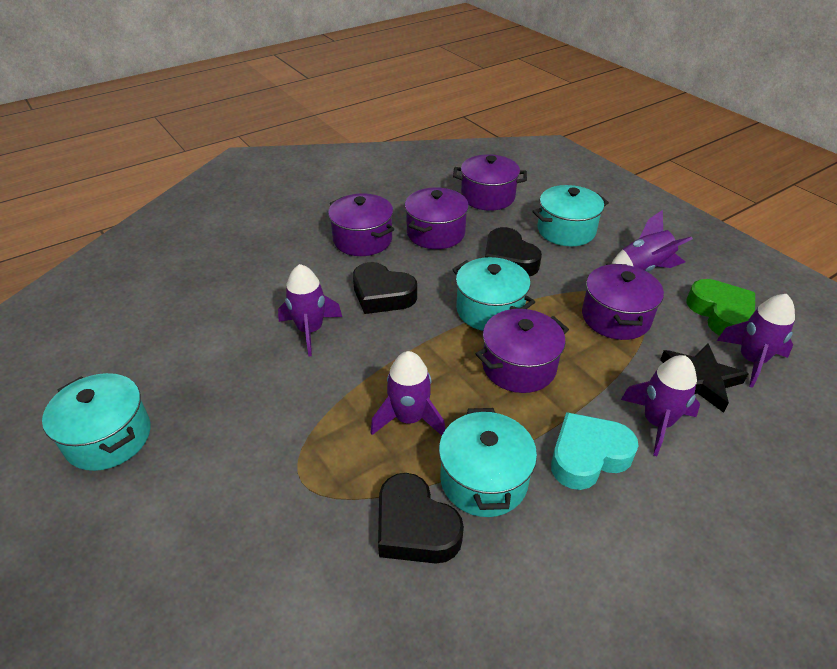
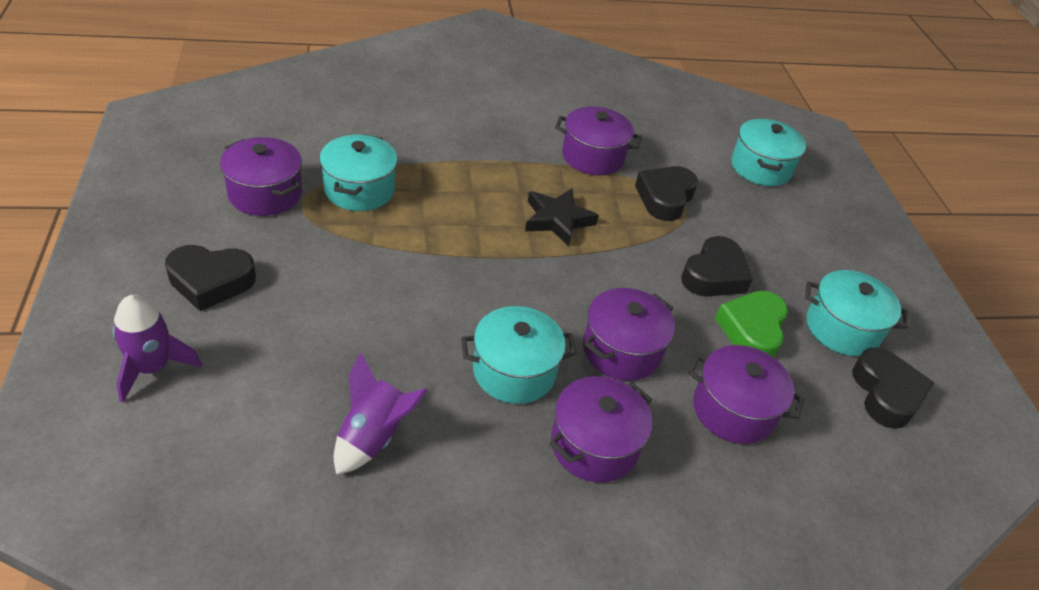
black heart: [353,262,417,314] [378,473,464,564] [485,227,542,276] = 3 -> [165,245,256,311] [635,166,698,221] [681,236,753,296] [852,347,934,429] = 4
purple rocket: [278,264,342,356] [371,351,445,436] [612,210,693,272] [621,355,700,456] [717,294,795,388] = 5 -> [113,295,202,402] [334,352,428,475] = 2
turquoise heart: [551,412,639,490] = 1 -> none = 0

